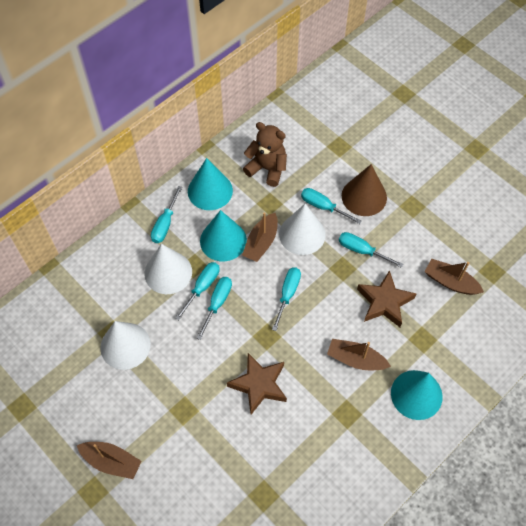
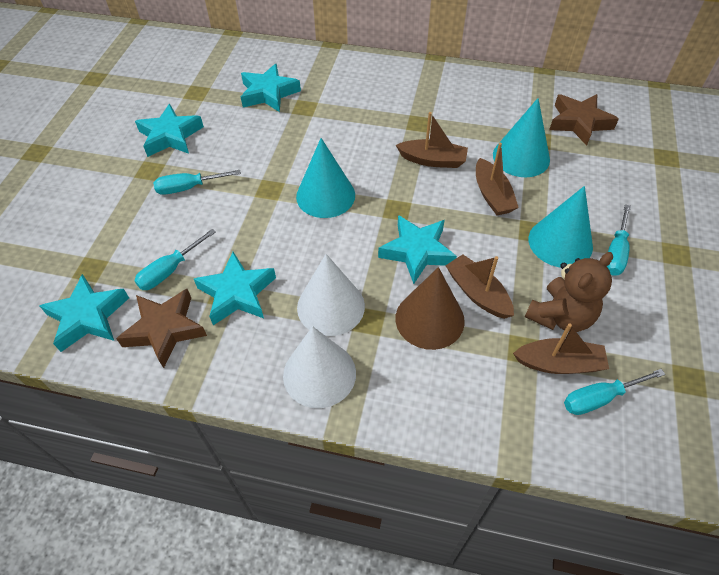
turquoise screwdriver: [151,186,182,243] [175,262,220,320] [197,277,232,340] [272,267,301,331] [301,188,362,224] [339,232,404,268] = 6 -> [134,229,216,290] [153,170,241,195] [564,369,665,415] [607,204,631,276] = 4
turquoise star: none = 0 -> [39,274,129,352] [135,104,204,157] [194,252,276,325] [241,64,301,112] [378,215,457,284] = 5
white cone: [100,321,151,370] [145,244,192,294] [279,204,326,255] = 3 -> [283,326,356,408] [297,254,365,336] = 2

